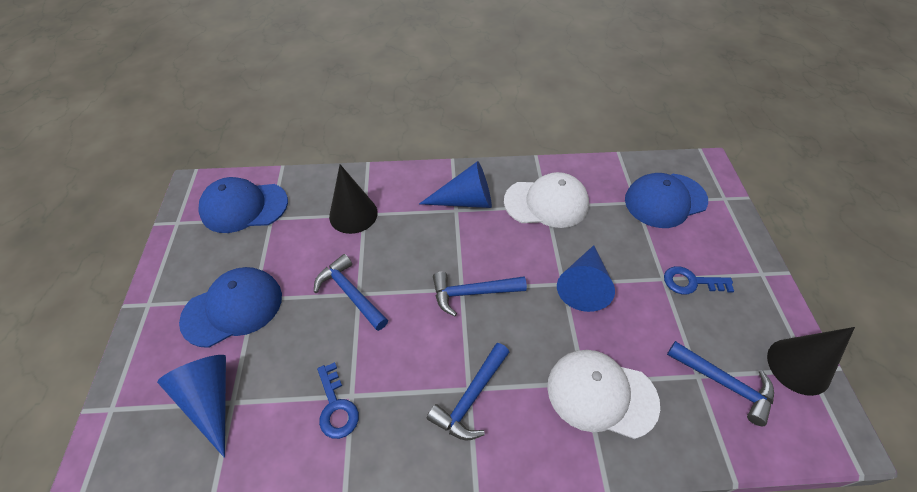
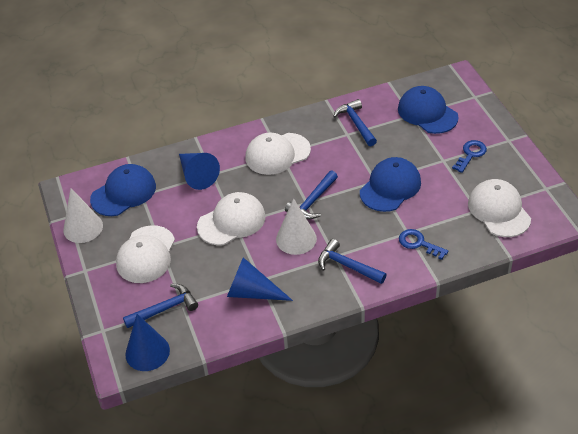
black cone: [329,164,378,234] [767,327,855,396] = 2 -> none = 0
white cap: [504,172,589,228] [547,350,660,439] = 2 -> [116,225,175,283] [197,192,266,245] [245,133,311,175] [468,179,531,237] = 4
white cone: none = 0 -> [63,188,103,243] [276,198,317,255] = 2

